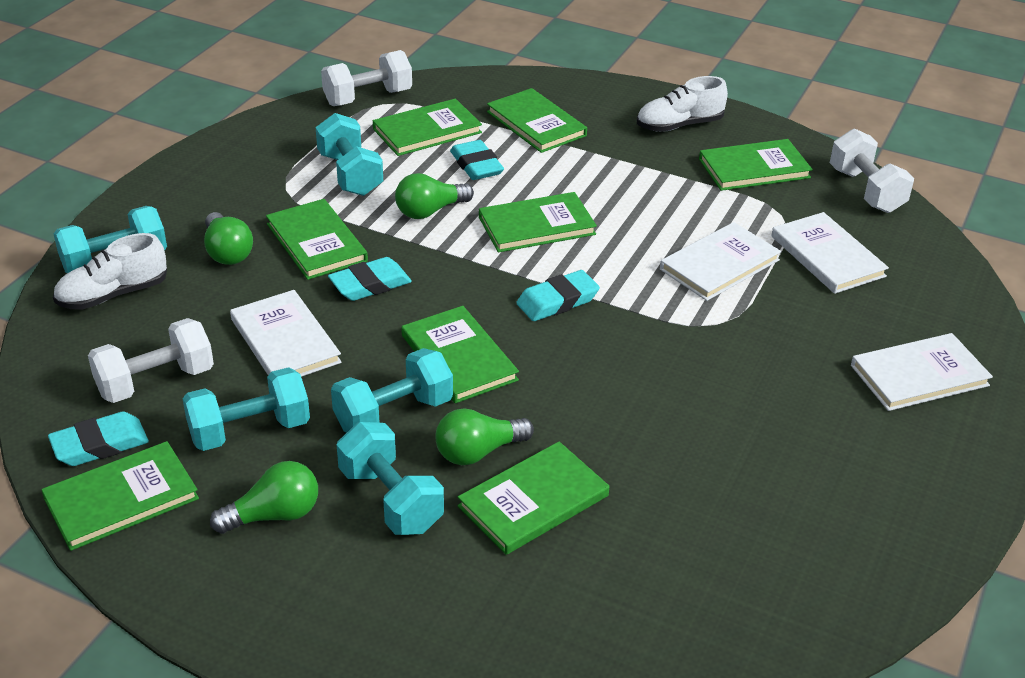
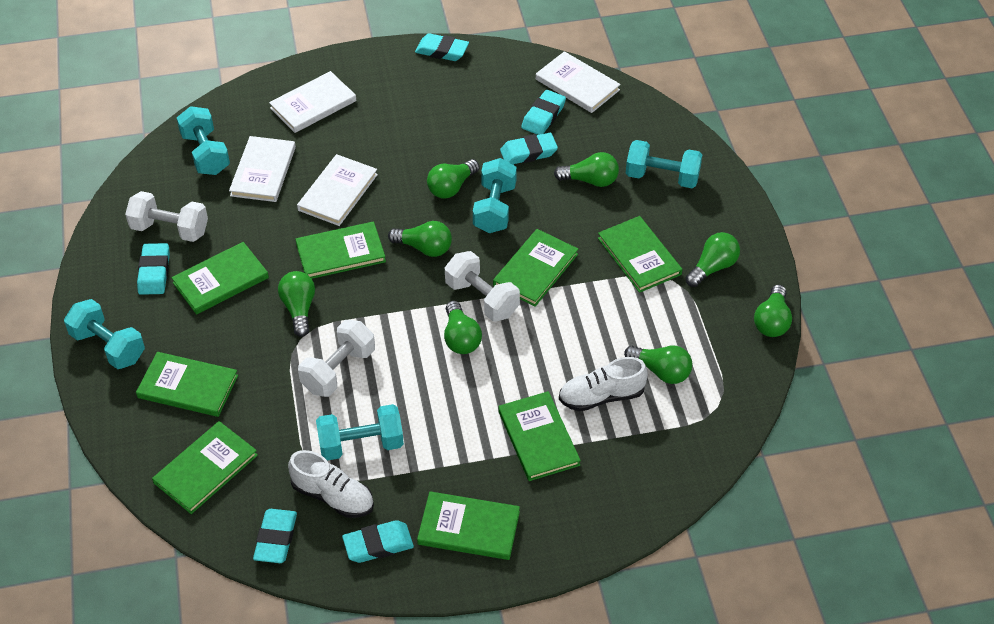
green light bulb: [204,212,253,265] [210,461,318,534] [395,173,474,219] [435,408,534,465] = 4 -> [278,271,315,337] [388,221,452,257] [427,159,479,198] [444,301,482,354] [554,152,619,187] [624,346,692,384] [686,232,740,287] [754,285,792,337] = 8
turquoise eraser: [48,412,149,466] [328,257,412,301] [450,140,504,180] [516,270,600,321] = 4 -> [137,243,170,295] [253,509,297,563] [342,520,414,563] [415,33,469,61] [500,133,558,164] [521,90,566,135] = 6

